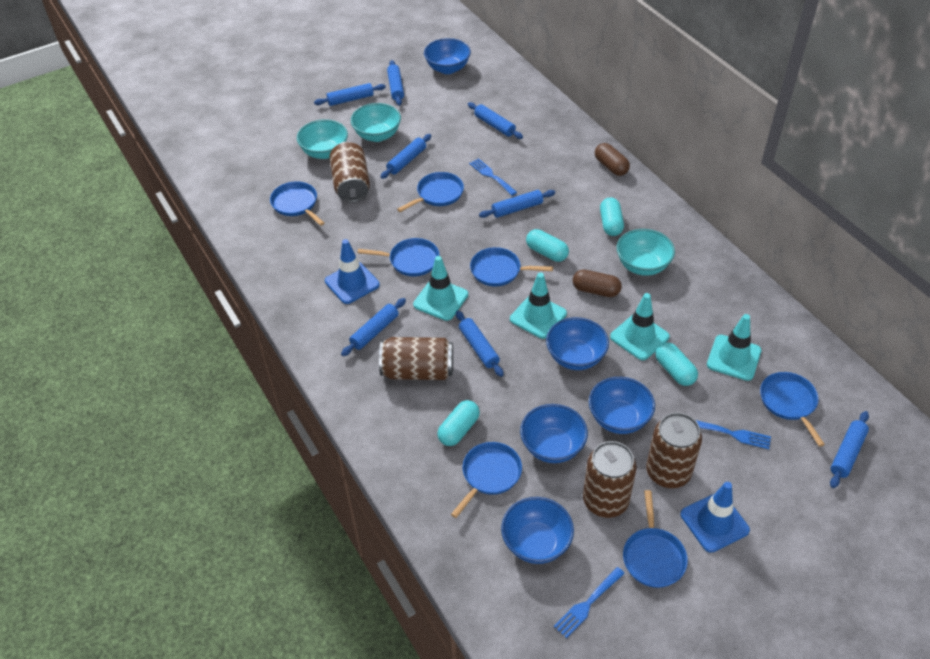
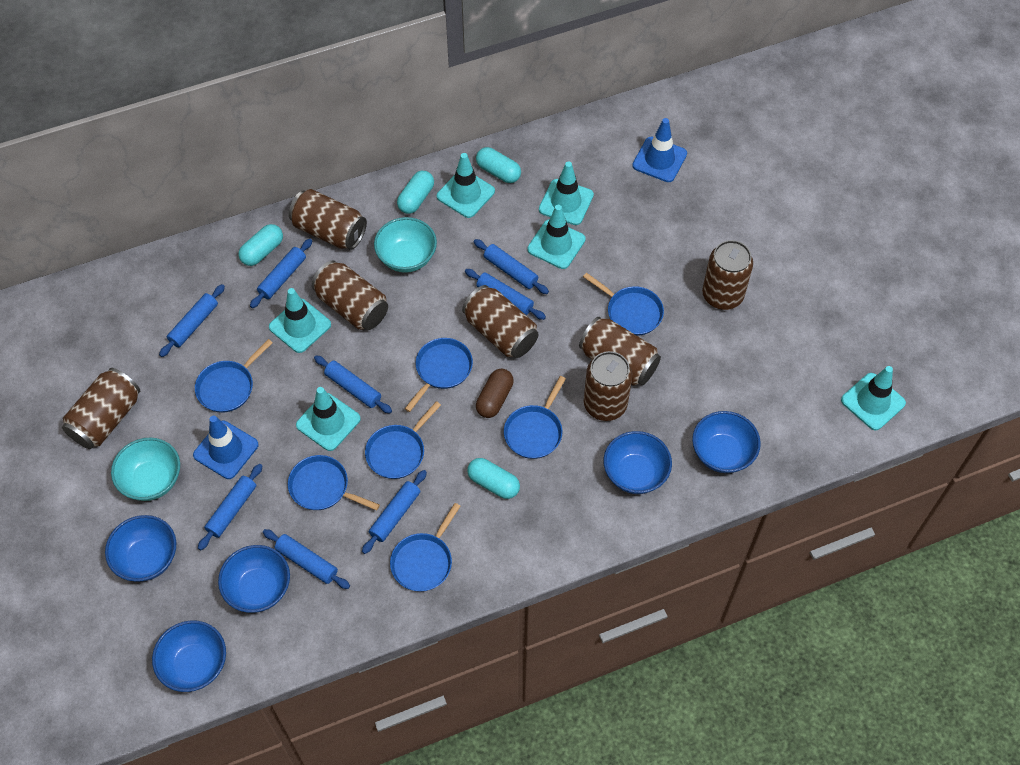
blue fork: [469,158,517,196] [554,567,625,638] [696,420,771,449] = 3 -> none = 0
brown can: [329,142,370,203] [379,337,453,380] [583,441,637,518] [646,413,702,488] = 4 -> [62,368,140,449] [289,189,367,250] [312,260,388,330] [462,285,538,358] [579,317,661,386] [584,351,632,421] [702,240,753,310] = 7
brown capsule: [573,269,622,297] [595,143,630,176] = 2 -> [476,368,514,418] = 1
turquoise bowl: [297,119,348,159] [351,103,401,142] [617,229,675,276] = 3 -> [111,437,180,501] [374,217,437,273] = 2
turquoise traffic cone: [413,256,468,321] [510,273,567,339] [610,293,670,360] [707,314,761,381] = 4 -> [269,288,331,353] [296,387,361,451] [437,153,495,218] [527,205,586,269] [539,162,594,225] [841,366,906,431] = 6

